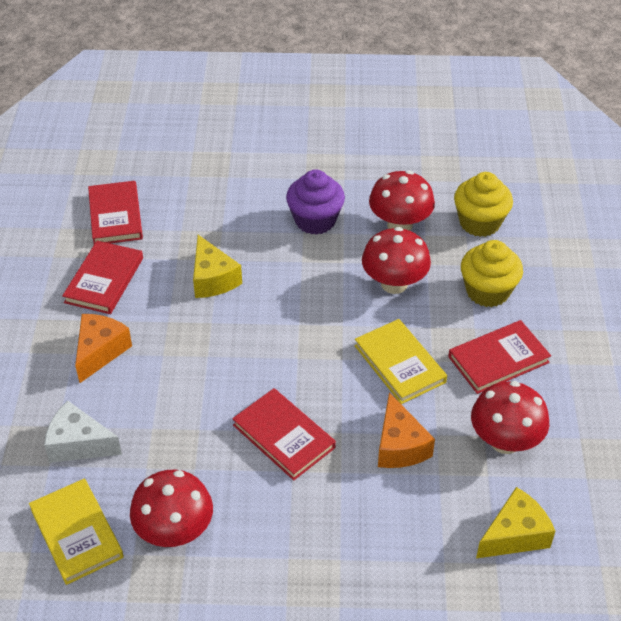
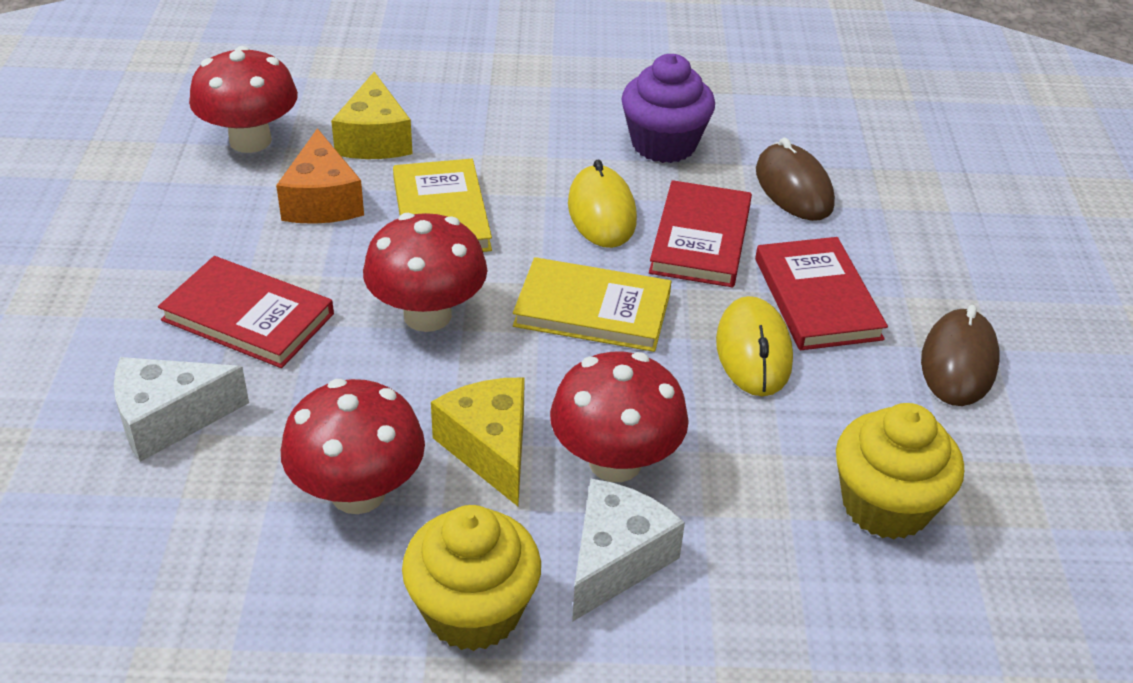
brown mouse: none = 0 -> [756,138,835,221] [921,305,999,406] = 2
orange cheese: [75,314,132,383] [378,392,435,468] = 2 -> [276,128,364,224] = 1
red book: [62,241,143,314] [88,181,143,244] [232,388,336,480] [448,320,551,394] = 4 -> [158,256,334,368] [649,180,752,287] [755,237,888,350] = 3
white cheese: [44,401,122,463] = 1 -> [114,357,249,462] [572,479,685,622] = 2
yellow mouse: none = 0 -> [568,160,637,248] [716,296,793,396] = 2

